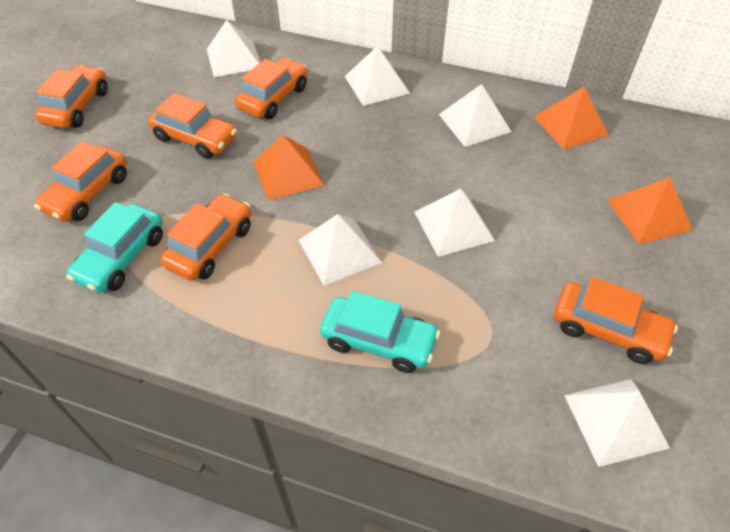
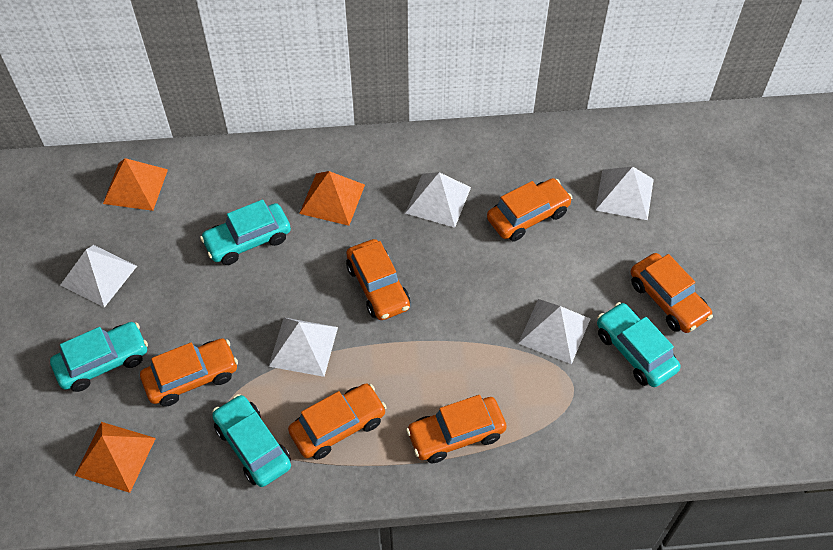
turquoise car: [66,202,163,293] [320,291,440,373] = 2 -> [50,322,148,392] [200,199,291,265] [212,394,291,487] [597,302,681,387] = 4
white pyramid: [207,20,260,77] [299,214,382,285] [344,46,410,106] [414,189,495,257] [439,84,511,147] [564,379,670,467] = 6 -> [60,245,137,308] [269,318,338,377] [405,172,471,228] [518,299,590,364] [595,166,654,220] = 5

